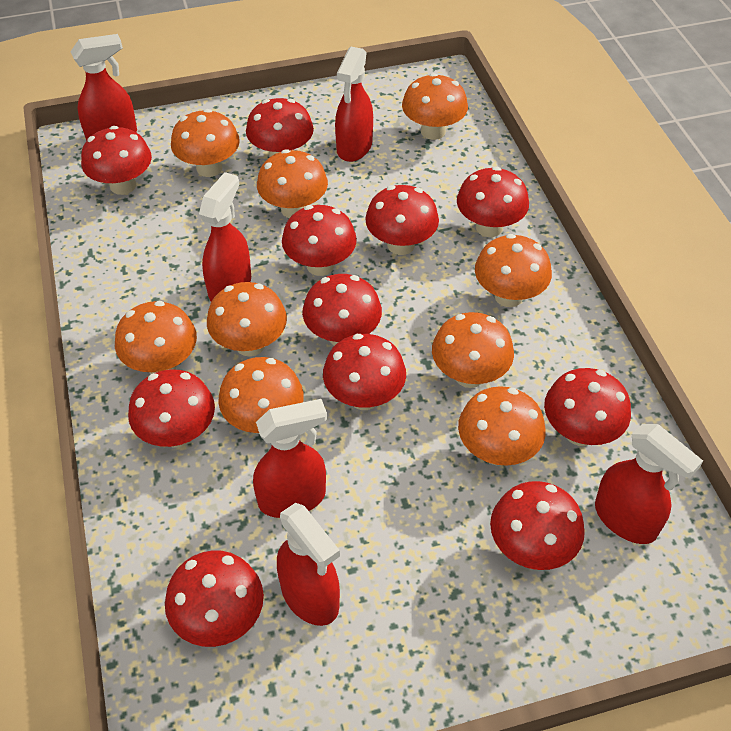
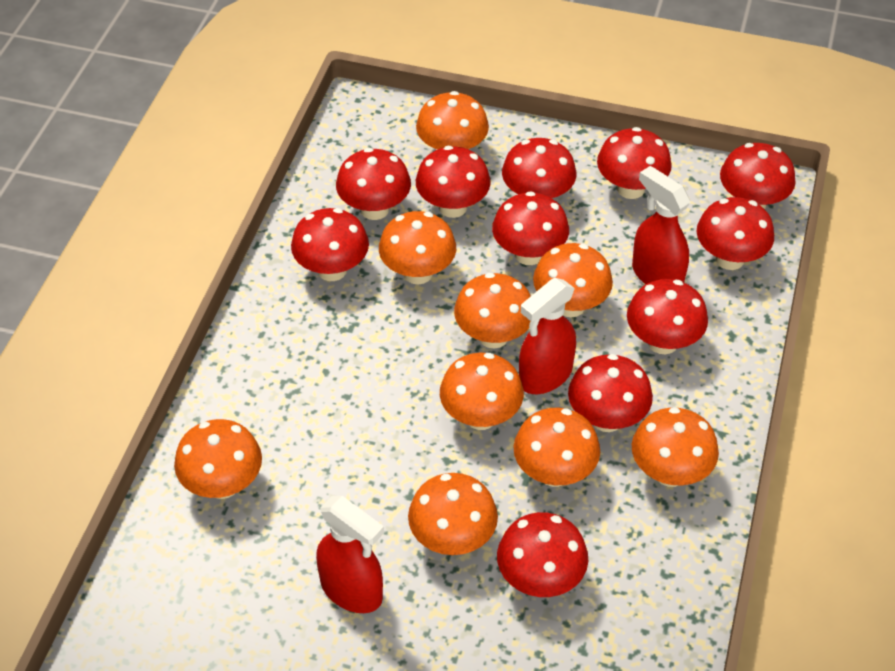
red spray bottle: [70,34,137,141] [199,172,251,302] [253,399,327,518] [277,503,340,626] [335,47,373,162] [595,424,703,544] = 6 -> [316,496,384,613] [519,278,576,394] [632,166,690,284] = 3

